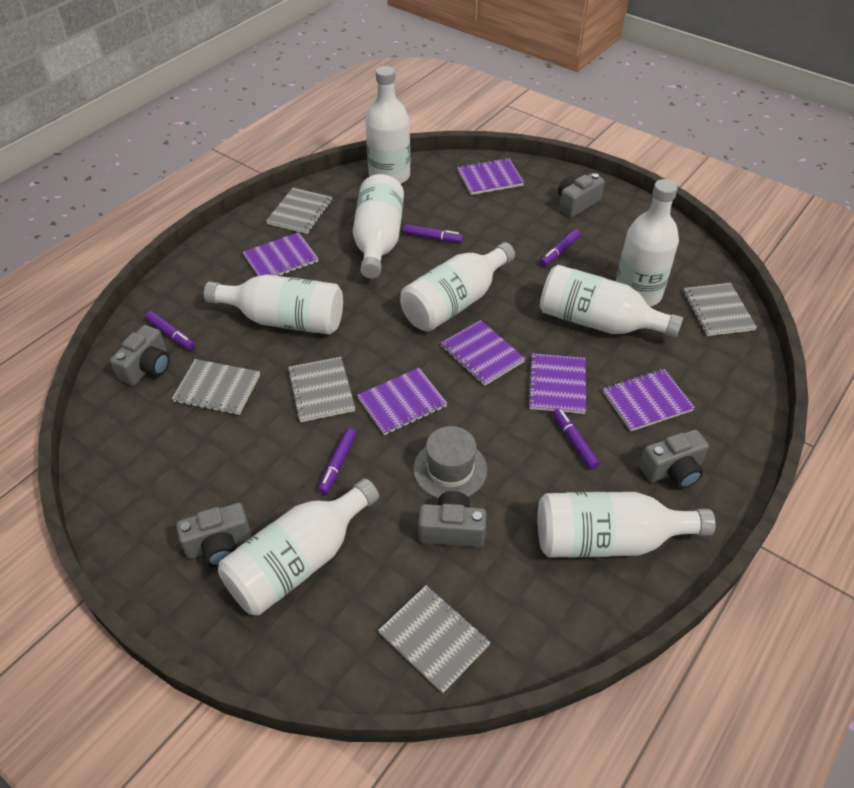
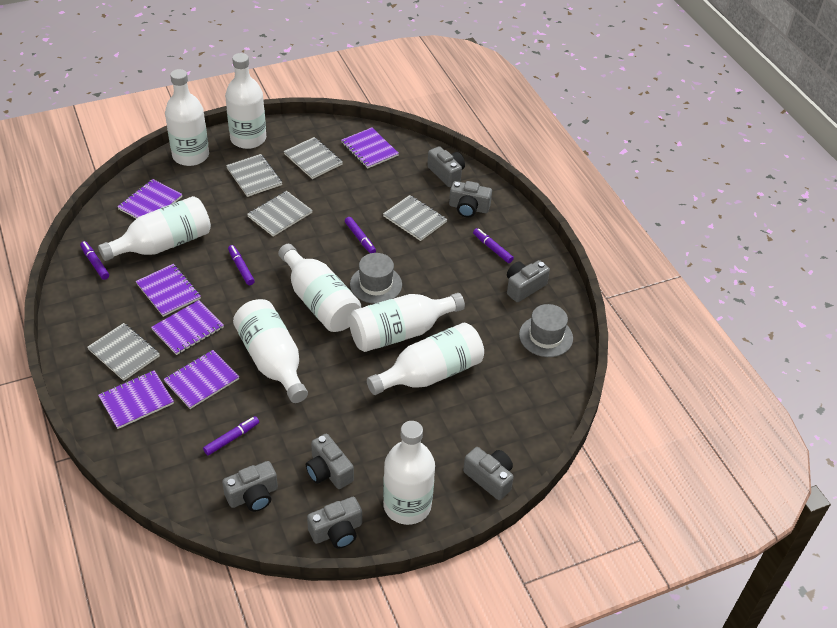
grey camera: [110,325,170,386] [176,503,251,567] [418,491,487,547] [558,173,605,218] [639,430,709,489] = 5 -> [222,461,278,512] [306,434,354,489] [307,497,362,548] [427,146,465,187] [449,181,492,217] [463,447,514,500] [507,260,550,302] = 7
grey hat: [413,426,487,498] = 1 -> [350,253,402,304] [519,304,573,357] = 2

